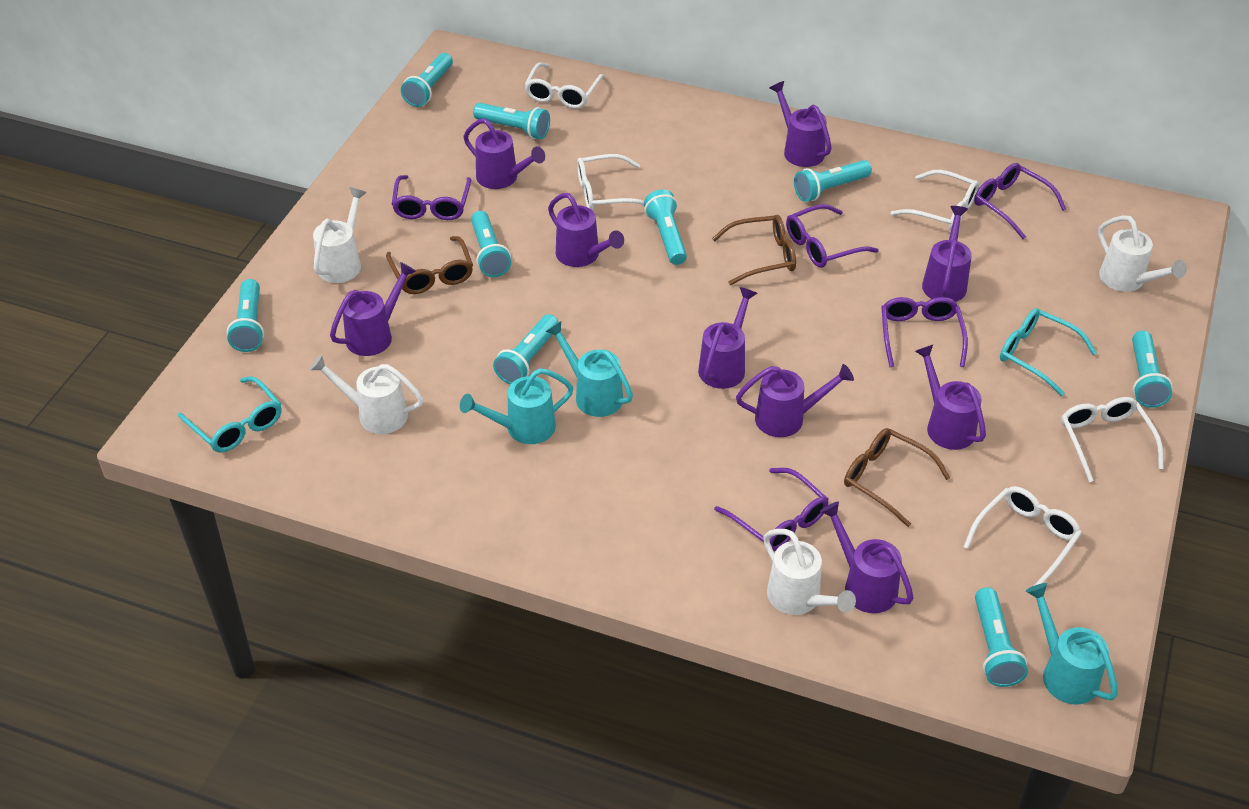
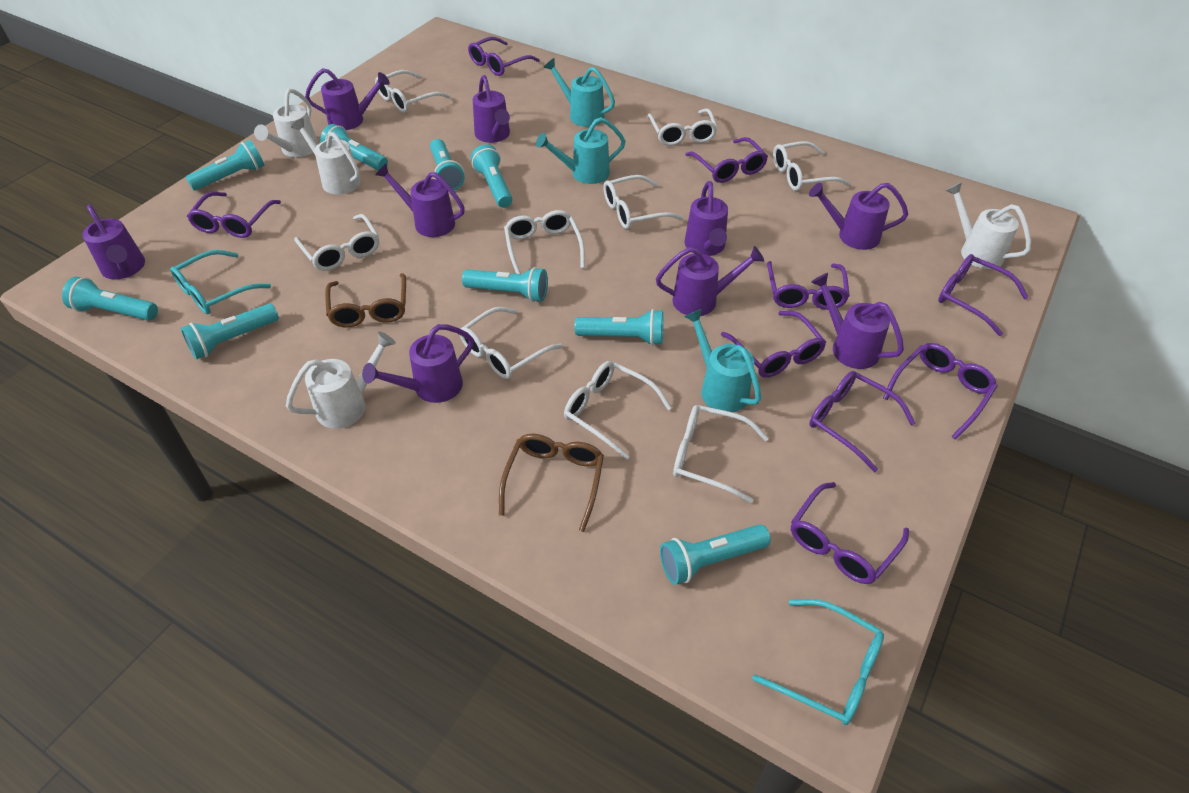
brown glasses: [386,236,473,294] [712,215,796,285] [844,428,951,527] = 3 -> [325,273,406,327] [499,434,604,532] = 2
purple glasses: [392,175,471,220] [714,468,829,551] [786,204,879,268] [882,297,968,367] [974,163,1066,239] = 5 -> [187,192,281,238] [468,37,540,76] [685,137,768,183] [721,311,826,378] [767,261,850,310] [791,482,909,584] [809,371,916,472] [883,343,998,440] [938,254,1028,336] = 9
white glasses: [524,62,605,109] [577,154,644,211] [890,170,979,230] [963,486,1082,586] [1061,397,1163,482] = 5 -> [294,214,379,271] [375,70,450,113] [460,307,563,379] [504,210,585,274] [564,361,672,460] [603,175,684,229] [647,108,718,146] [673,405,769,503] [773,141,850,191] = 9

